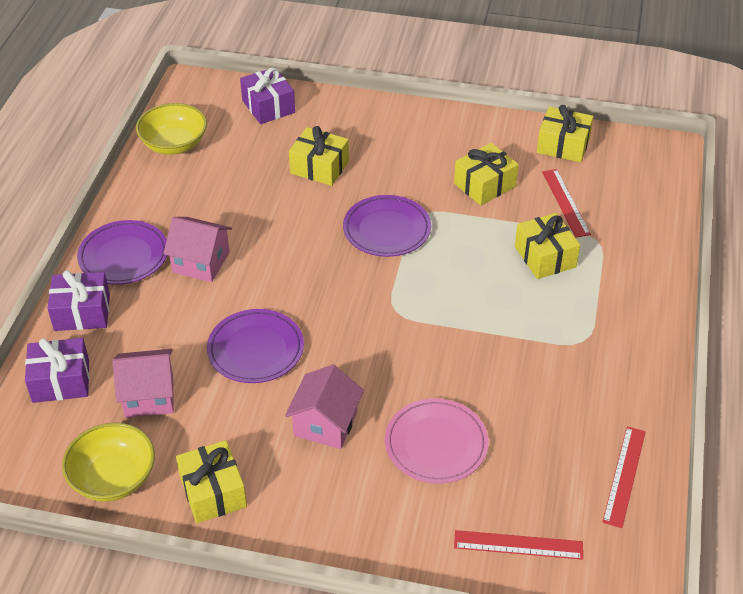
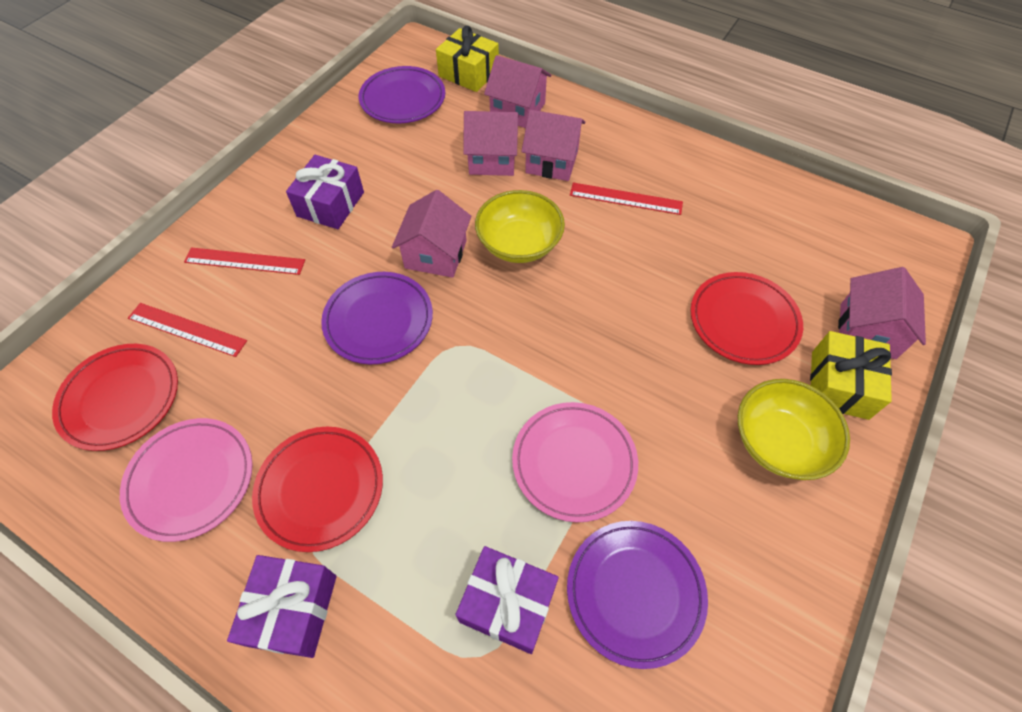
pink house: [113,349,174,418] [163,217,232,282] [285,365,364,449] = 3 -> [392,190,471,278] [463,111,519,176] [484,55,551,128] [521,110,585,181] [838,267,926,359] = 5
pink plate: [385,398,489,484] = 1 -> [120,418,252,542] [512,402,638,522] = 2
red plate: none = 0 -> [52,344,178,451] [252,427,383,552] [690,272,803,365] = 3
yellow gift: [176,440,247,523] [289,126,349,186] [454,143,519,205] [515,213,580,279] [537,105,594,162] = 5 -> [436,26,499,92] [810,331,892,420] = 2

